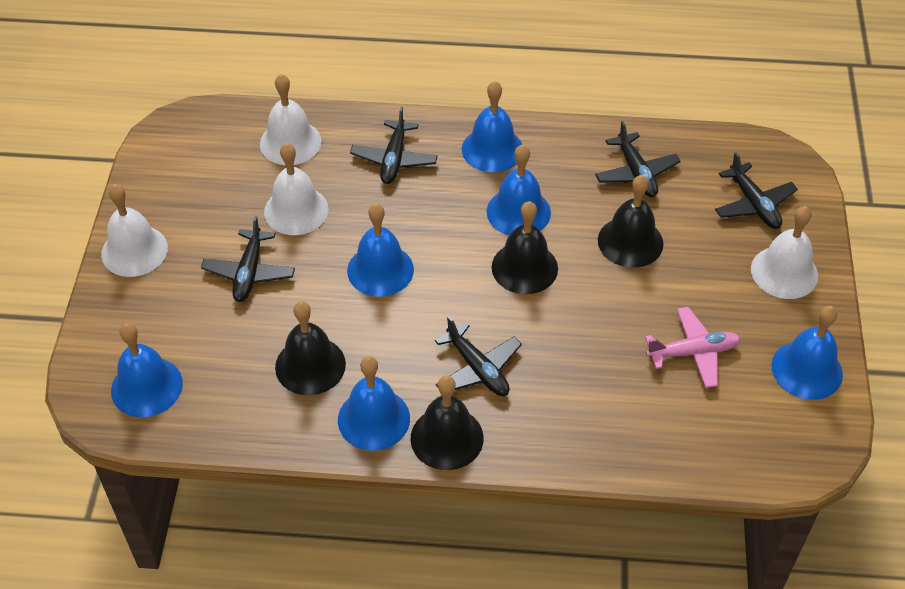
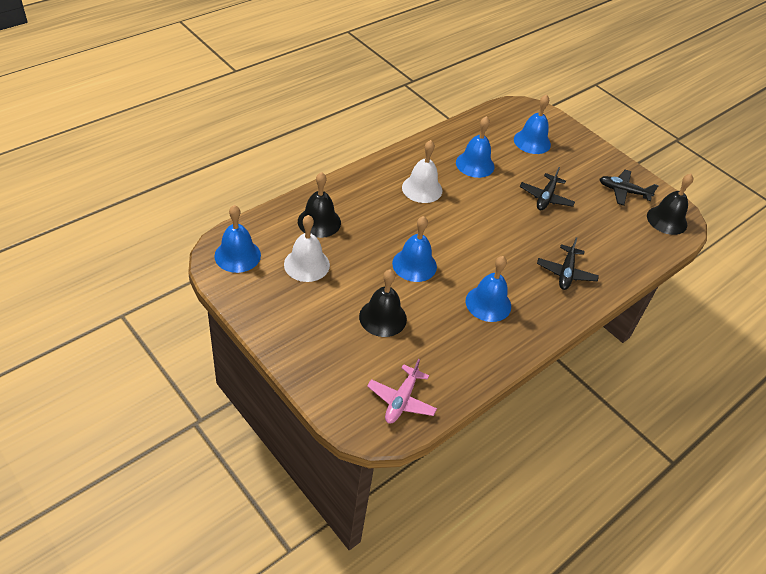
black bell: [275,301,346,395] [411,376,484,470] [492,201,558,294] [598,175,663,268] = 4 -> [298,172,341,238] [359,269,407,337] [647,174,693,235] = 3
black plane: [201,216,295,302] [350,107,438,184] [435,316,522,396] [595,121,681,197] [715,152,798,229] = 5 -> [520,167,575,210] [537,237,599,290] [599,170,659,205] = 3
blue bell: [111,323,183,417] [338,356,410,451] [347,204,414,297] [462,81,522,172] [487,145,551,235] [771,306,843,400] = 6 -> [214,205,261,273] [392,216,437,282] [456,116,495,178] [466,256,511,322] [514,94,551,154] = 5
white bell: [101,184,168,277] [260,74,322,165] [264,143,329,235] [751,206,818,299] = 4 -> [284,215,330,282] [402,140,442,203] = 2

